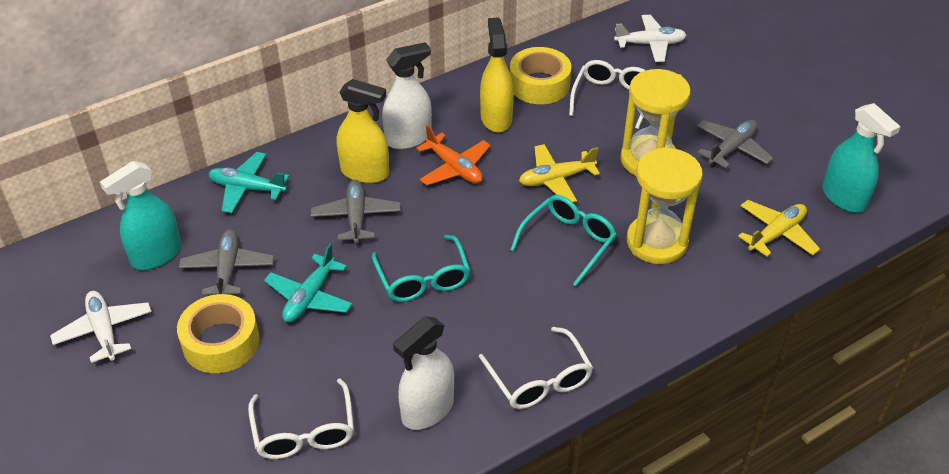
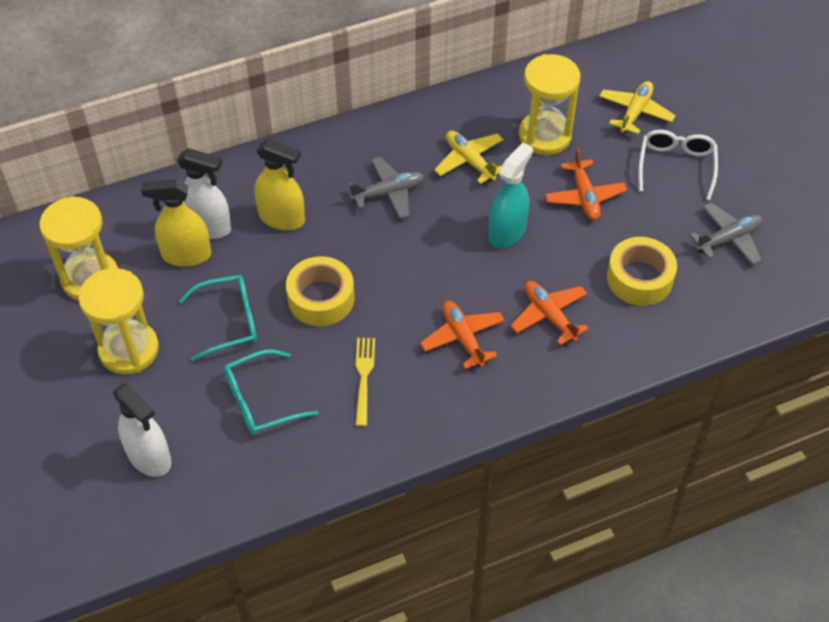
grey plane: [179,230,274,295] [311,180,401,244] [697,120,773,168] = 3 -> [348,157,424,219] [690,202,763,265] = 2
orange plane: [416,125,491,186] = 1 -> [420,301,505,369] [511,281,589,345] [545,148,627,220] = 3
turquoise plane: [208,152,289,213] [264,244,353,323] = 2 -> none = 0
turquoise spray bottle: [100,161,181,270] [822,103,901,213] = 2 -> [488,142,533,248] = 1
white glasses: [248,379,354,459] [479,327,593,409] [569,60,646,129] = 3 -> [638,130,718,200] = 1
white plane: [50,291,152,363] [614,15,687,62] = 2 -> none = 0
yellow fork: none = 0 -> [356,338,375,426] = 1
yellow hourglass: [620,69,691,176] [627,147,703,264] = 2 -> [39,196,118,301] [78,268,159,374] [519,54,581,155] = 3

